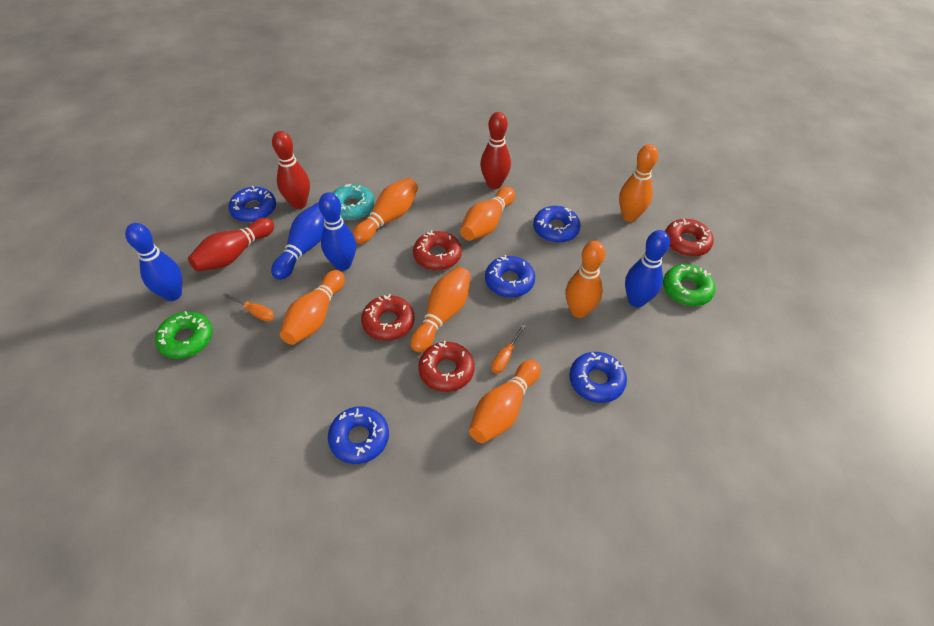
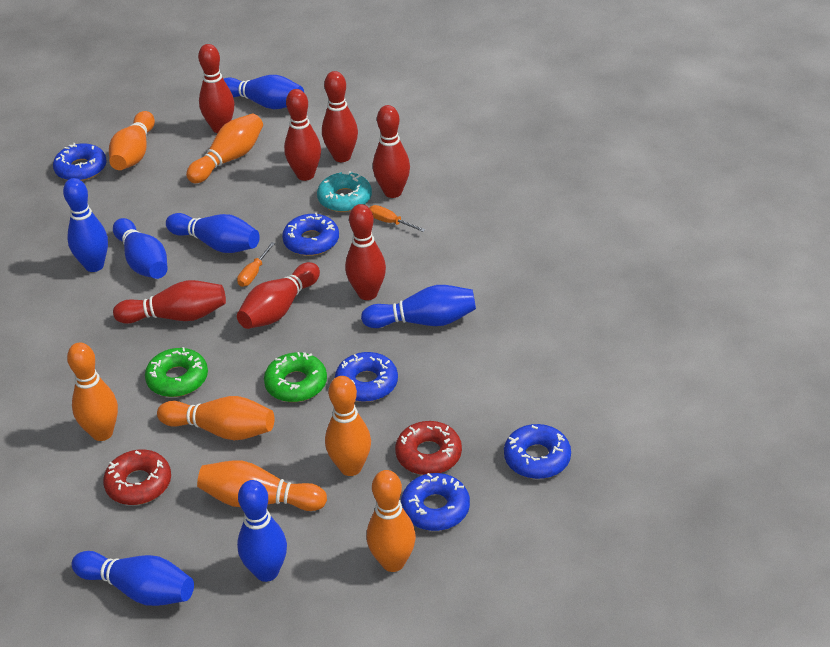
blue bowling pin: [125,223,182,301] [271,202,324,280] [319,192,356,271] [625,230,670,308] = 4 -> [63,178,108,272] [72,551,194,606] [113,218,167,279] [166,213,260,253] [224,75,304,109] [237,480,287,582] [361,285,476,328] = 7
red bowling pin: [188,218,274,272] [272,131,310,209] [480,112,511,189] = 3 -> [113,280,226,324] [198,44,234,133] [237,262,320,329] [284,89,321,181] [322,71,358,162] [345,204,386,300] [373,105,410,198] = 7
red donut: [361,294,415,341] [413,230,462,270] [418,341,475,392] [665,219,714,257] = 4 -> [103,450,171,505] [395,421,462,475] = 2

